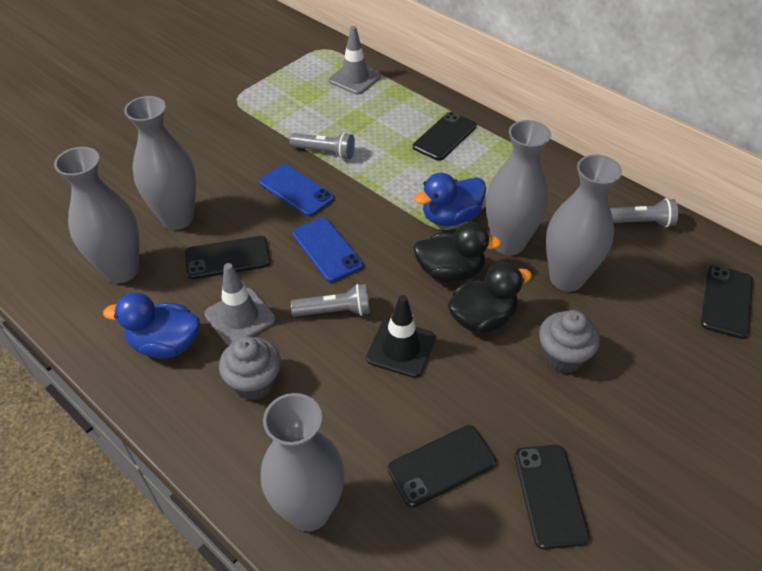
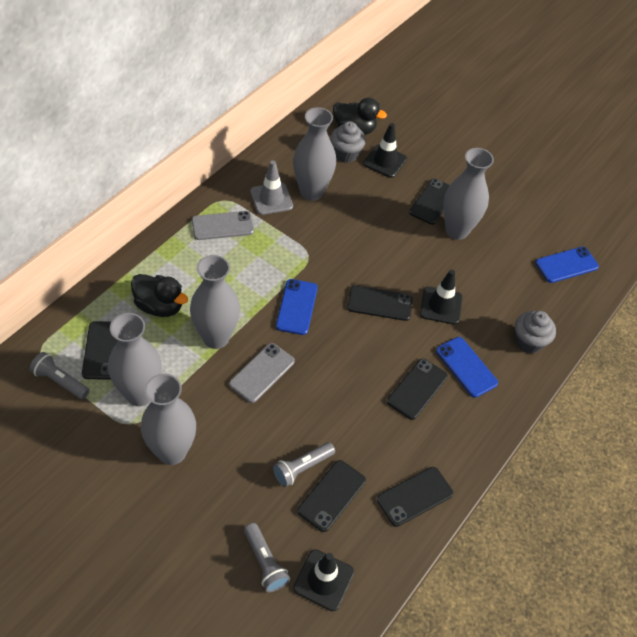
black phone: [185,236,270,279] [388,425,496,507] [413,112,476,161] [515,445,590,549] [701,265,753,339] = 5 -> [82,321,118,380] [297,460,366,532] [348,285,413,321] [377,467,453,527] [387,358,448,420] [409,179,450,225] = 6
black traffic cone: [366,295,435,378] = 1 -> [293,550,354,611] [363,123,407,178] [420,270,463,325] = 3
blue duck: [103,292,200,359] [415,173,486,226] = 2 -> none = 0
blue phone: [259,164,334,217] [292,217,363,282] = 2 -> [276,279,318,335] [436,337,498,398] [535,247,599,283] = 3
grey phone: none = 0 -> [192,211,254,240] [229,343,295,403] = 2
grey traffic cone: [204,263,276,346] [329,26,381,95] = 2 -> [250,160,293,215] = 1

